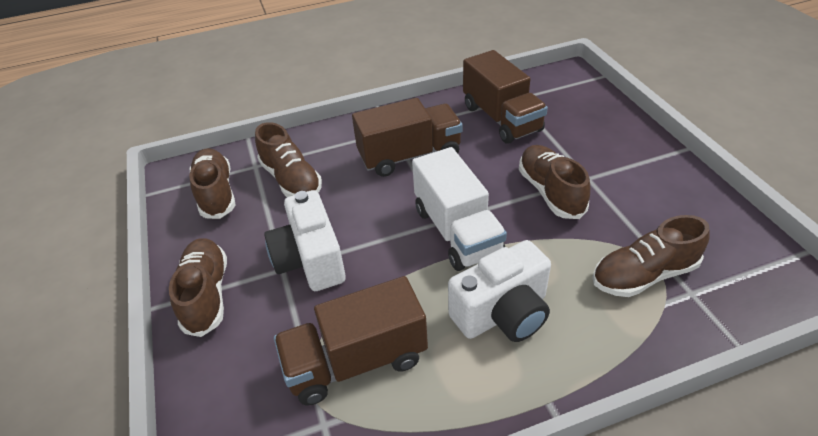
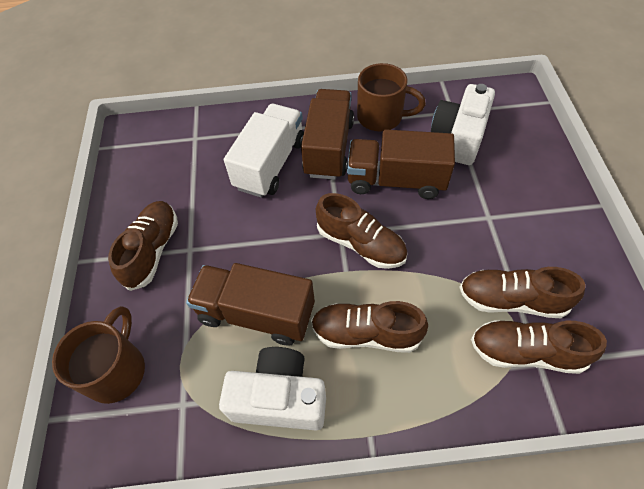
brown mug: none = 0 -> [52,306,145,404] [357,63,426,131] = 2

